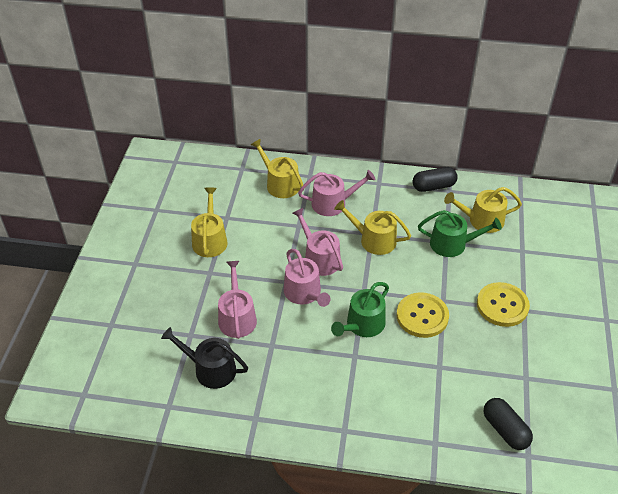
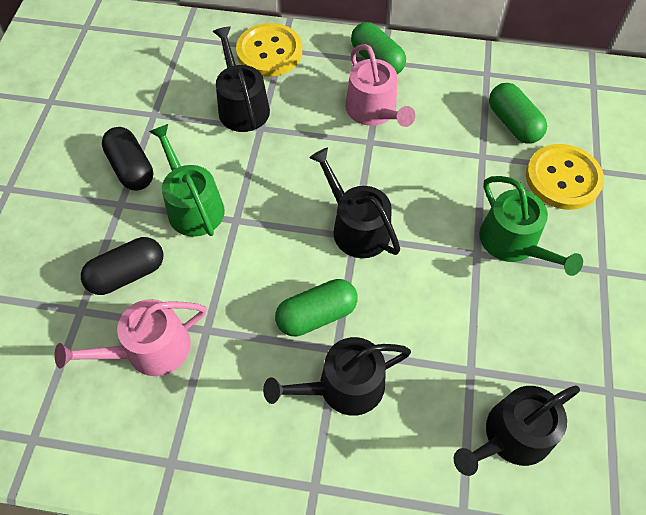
black watering can: [161,327,248,389] = 1 -> [213,27,270,132] [263,337,411,416] [309,148,400,258] [454,385,580,476] = 4
green capsule: none = 0 -> [275,279,358,337] [351,22,406,74] [489,83,547,144] = 3
pink watering can: [218,261,257,339] [284,249,330,307] [292,208,343,276] [298,170,375,216] = 4 -> [54,299,206,376] [345,44,415,127] = 2
yellow watering can: [191,187,227,257] [251,139,303,198] [334,200,411,255] [444,187,522,233] = 4 -> none = 0

